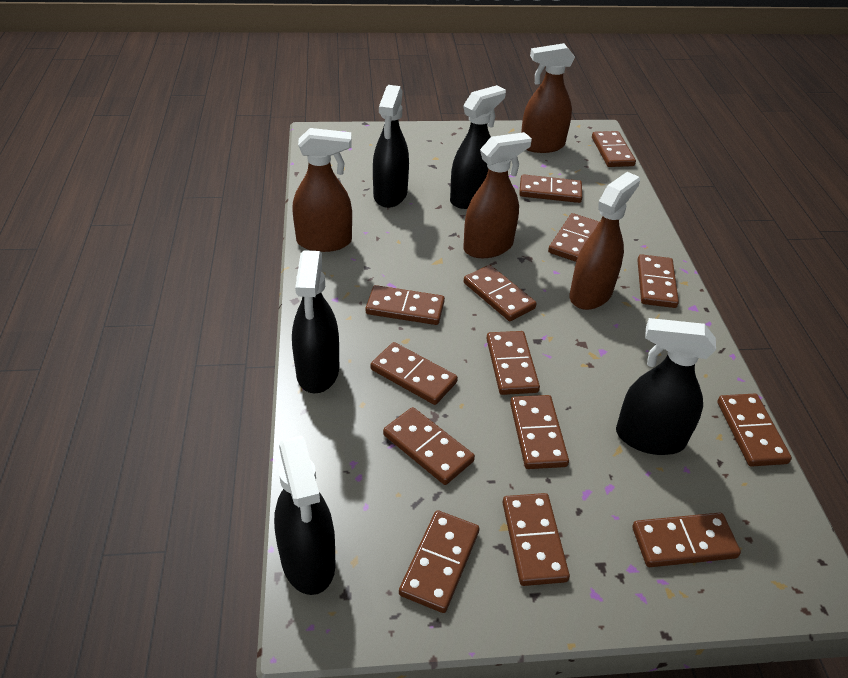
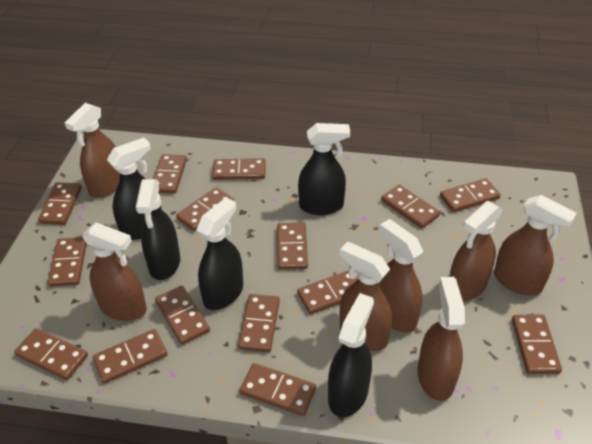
brown domino: [366,285,445,325] [370,342,458,405] [383,407,475,485] [399,510,479,613] [464,265,537,321] [486,331,540,395] [503,493,570,586] [510,395,569,469] [519,174,582,203] [548,213,600,262] [592,131,636,167] [632,513,741,567] [637,254,679,308] [717,393,792,467] = 14 -> [14,328,88,380] [38,182,82,225] [48,237,87,287] [93,329,167,384] [153,154,187,194] [155,286,210,345] [176,187,234,231] [212,158,266,180] [238,294,280,352] [239,363,316,416] [277,223,308,270] [297,270,358,315] [381,185,440,229] [440,178,501,212] [512,315,562,374] = 15
brown spray bottle: [292,128,352,252] [463,132,532,258] [521,43,575,153] [569,172,640,310] = 4 -> [65,103,120,198] [82,222,147,321] [340,242,392,351] [379,219,423,333] [418,277,465,401] [449,201,503,301] [494,195,577,295] = 7

